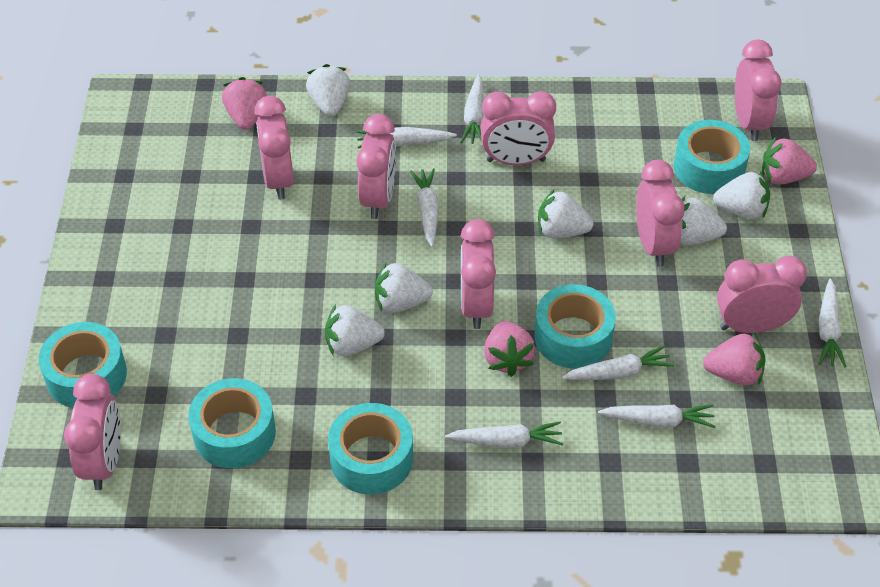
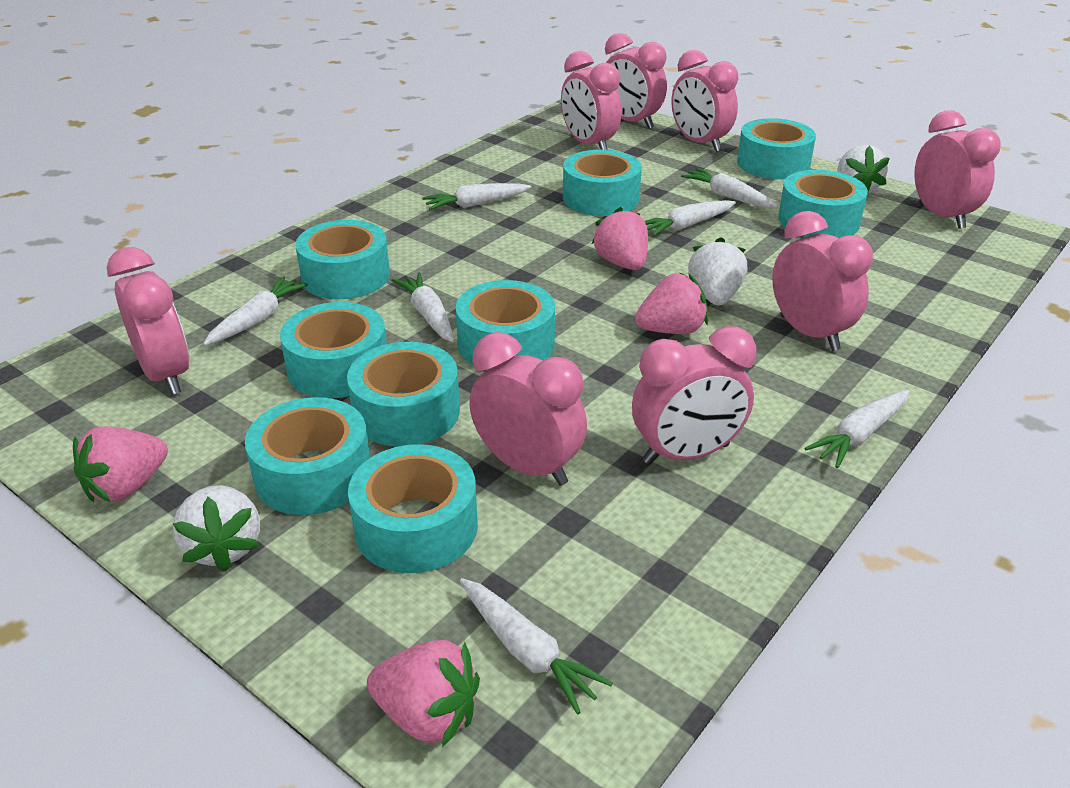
turquoise tape: [39,322,127,408] [188,378,276,468] [328,403,413,494] [534,284,616,369] [674,120,750,194] = 5 -> [245,397,370,515] [280,302,387,398] [295,220,390,299] [347,342,460,447] [348,444,478,573] [456,280,555,370] [563,150,642,216] [737,118,816,179] [778,170,868,238] = 9
white strawberry: [306,64,350,116] [325,304,385,356] [375,262,433,313] [538,189,593,238] [680,196,727,245] [713,172,770,219] = 6 -> [173,485,260,572] [688,237,747,305] [837,145,890,194] = 3

